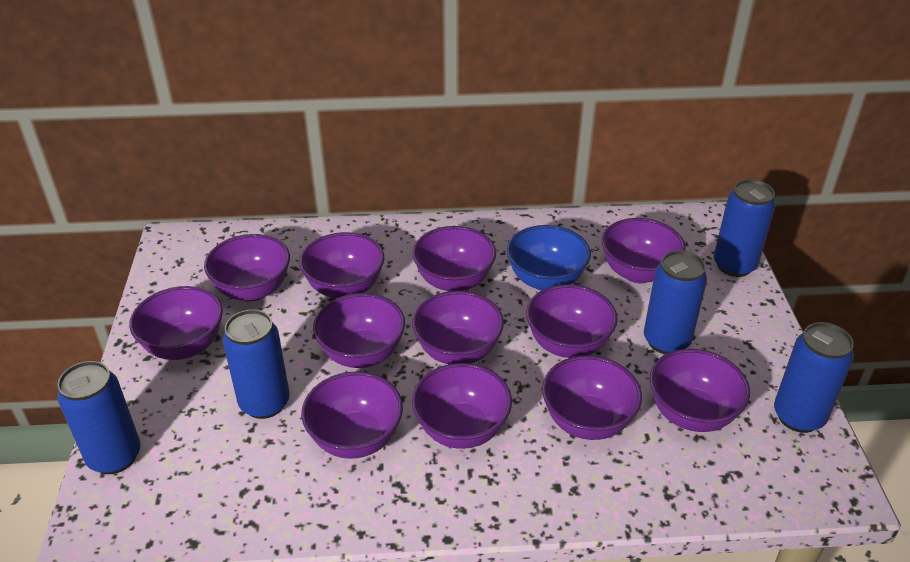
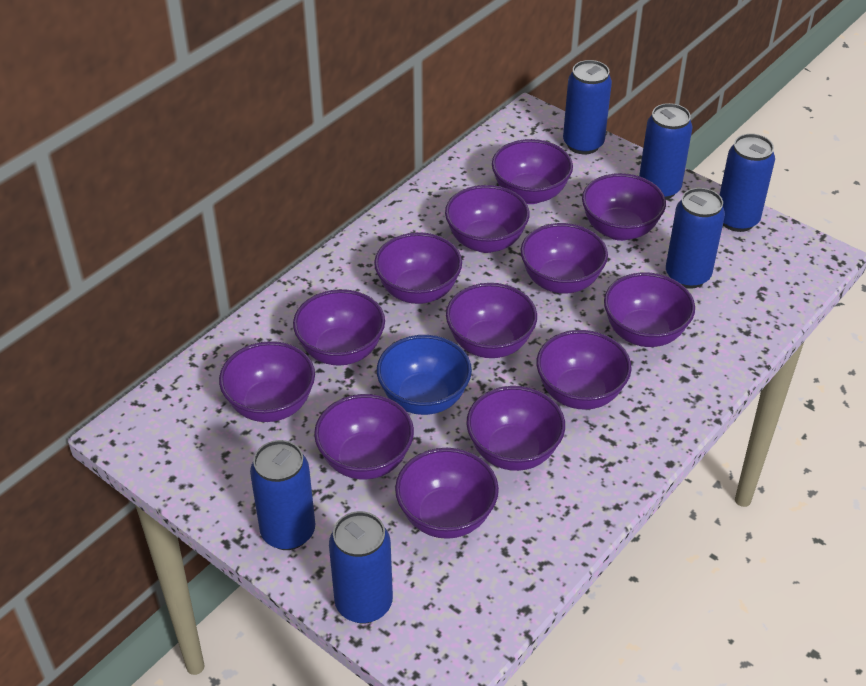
blue can: [57,361,141,474] [223,310,290,419] [644,250,707,354] [714,179,776,277] [774,322,854,433] = 5 -> [250,440,315,550] [329,511,393,624] [563,60,612,154] [639,103,692,200] [666,188,725,289] [720,134,775,232] = 6
purple bowl: [129,286,223,360] [204,234,290,301] [300,232,385,298] [301,371,403,459] [313,293,405,368] [412,226,496,292] [412,291,504,364] [412,363,512,449] [526,284,618,358] [542,355,642,440] [601,218,685,283] [649,349,750,432] = 12 -> [219,341,315,422] [293,289,385,366] [314,394,414,479] [374,232,462,304] [395,448,499,539] [445,185,530,253] [446,283,537,358] [467,386,565,471] [492,139,573,204] [521,223,608,294] [536,330,632,410] [582,173,666,241] [604,272,695,347] = 13

